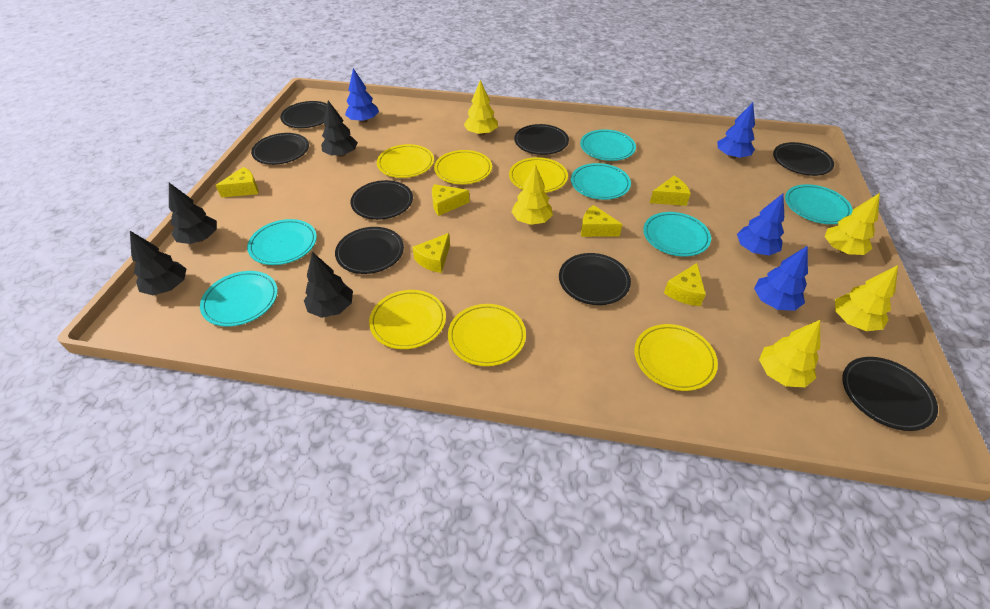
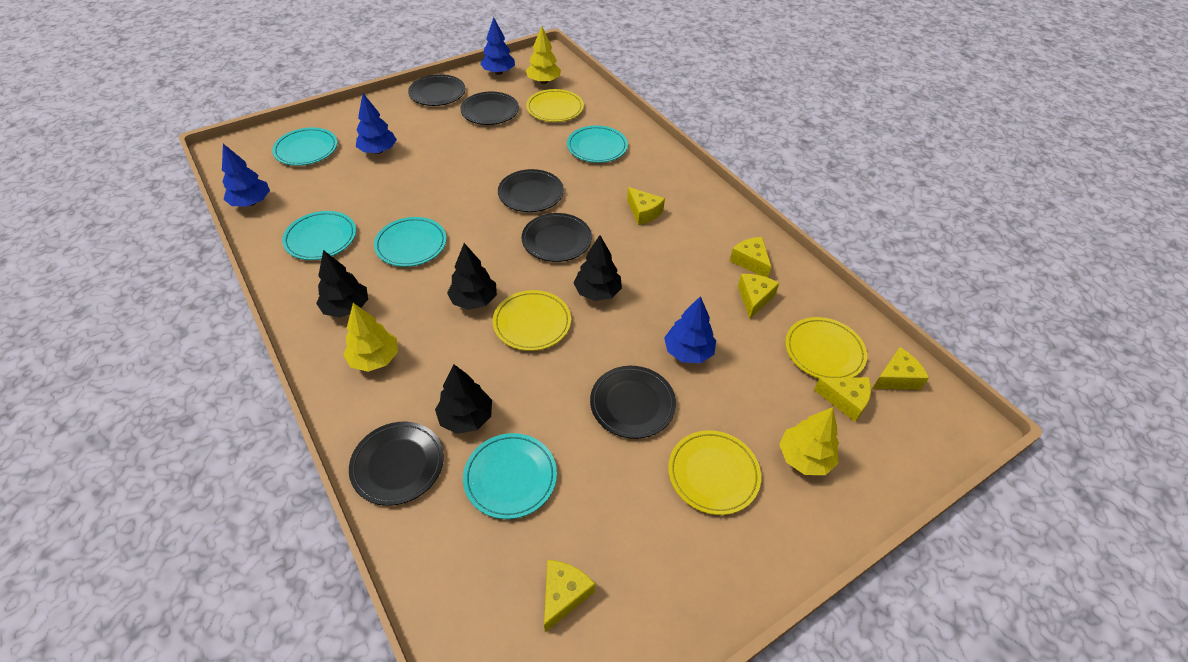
black plate: [251,133,309,165] [280,101,327,128] [335,227,404,274] [350,180,413,220] [514,124,569,155] [559,253,631,305] [773,142,834,176] [842,357,938,431] = 8 -> [349,422,444,506] [408,74,465,106] [460,92,519,125] [498,169,564,212] [522,213,592,262] [590,366,676,439] = 6
turquoise plate: [200,271,278,327] [247,219,317,265] [571,163,631,200] [580,129,636,161] [643,212,711,256] [785,184,853,224] = 6 -> [272,127,337,166] [282,211,356,260] [374,217,447,267] [463,433,557,519] [567,125,628,163] = 5
yellow plate: [369,290,446,349] [377,144,434,178] [434,150,492,184] [448,304,526,366] [509,157,568,193] [635,324,718,391] = 6 -> [493,290,571,351] [526,89,584,122] [668,430,761,515] [785,317,867,378] = 4
yellow tree: [464,80,498,136] [511,164,553,225] [759,320,820,387] [825,193,880,255] [835,265,898,331] = 5 -> [343,303,398,372] [526,26,561,84] [779,407,839,475] = 3

